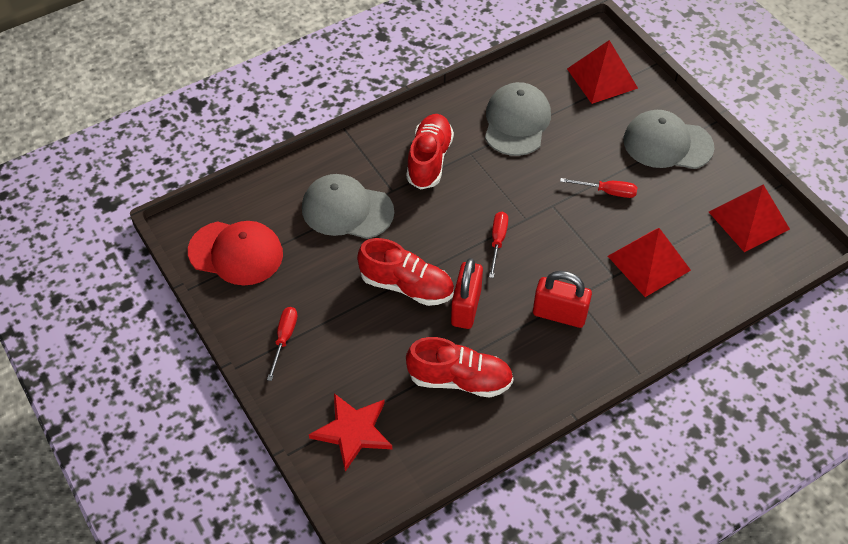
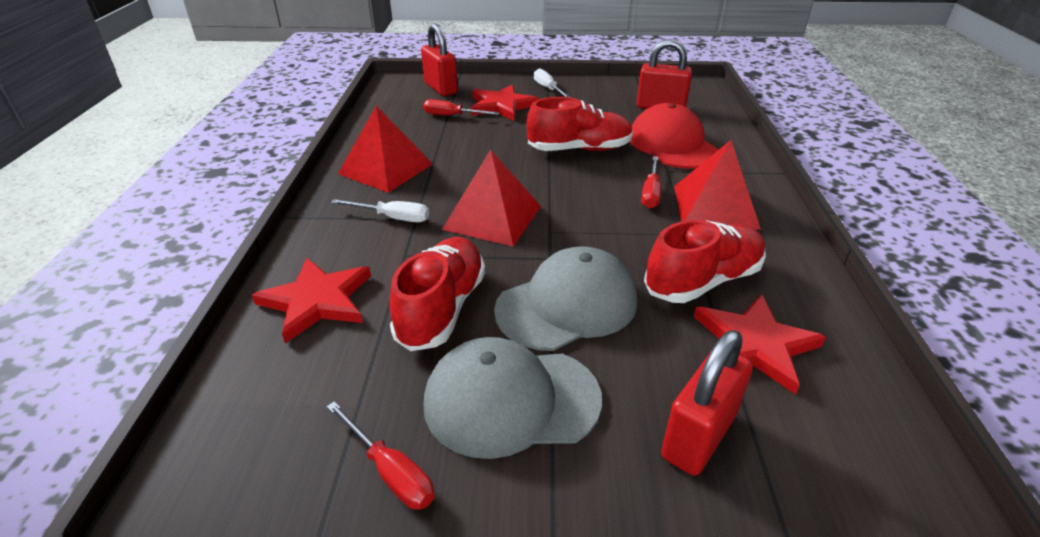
grey cap: [302,174,394,239] [485,82,551,156] [623,110,714,169] = 3 -> [424,337,602,459] [494,246,637,351] = 2
red padlock: [451,258,483,329] [533,271,592,328] = 2 -> [421,23,458,96] [637,39,692,109] [661,330,753,476] = 3
red star: [309,393,392,472] = 1 -> [252,258,371,343] [471,84,540,121] [694,294,826,395] = 3
white screwdriver: none = 0 -> [331,199,429,222] [534,68,571,98] = 2

